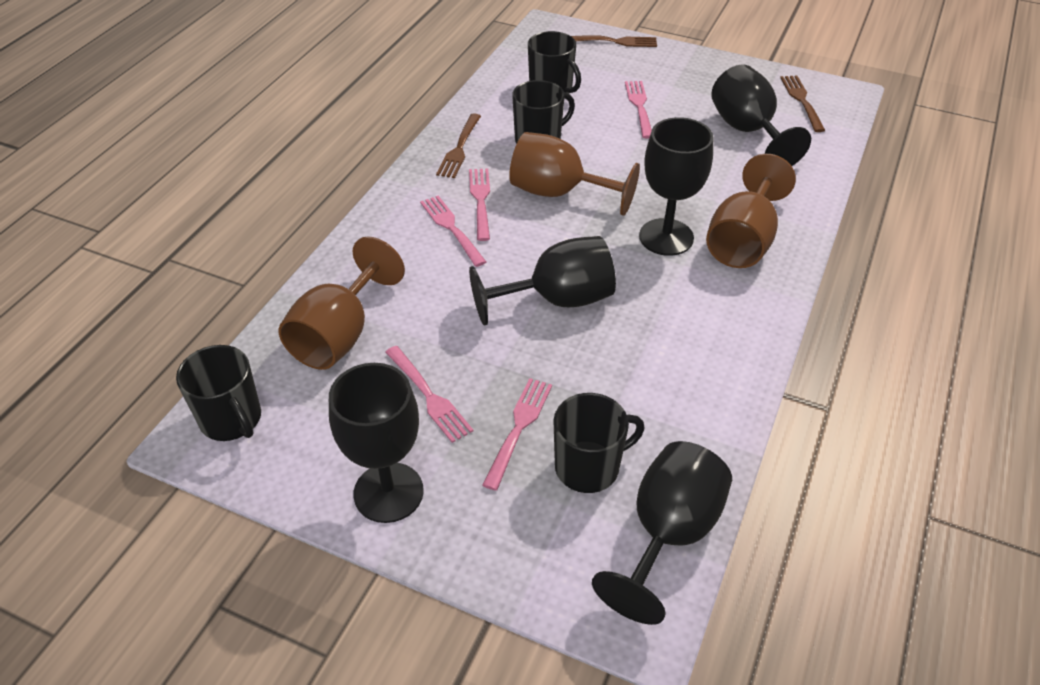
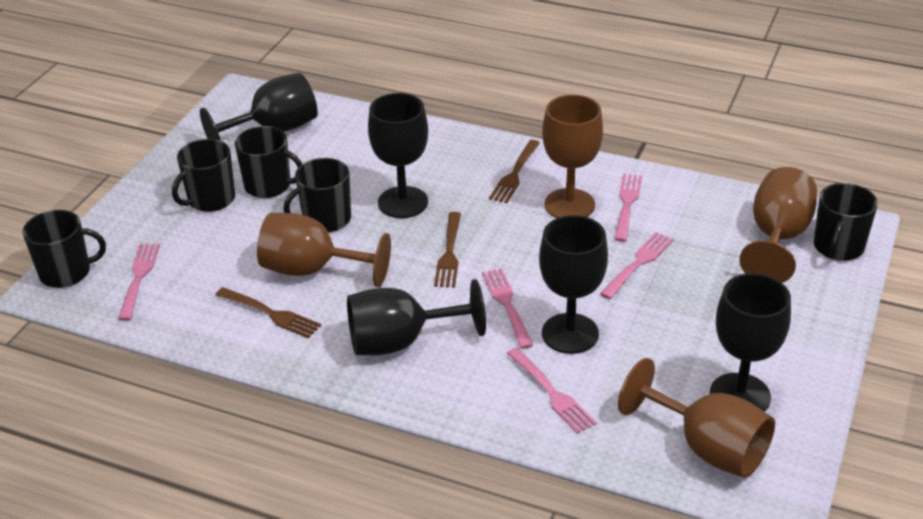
black mug: [176,345,261,441] [512,80,575,144] [528,31,581,94] [553,393,644,493] = 4 -> [23,210,106,288] [172,139,235,212] [235,126,302,198] [283,158,351,232] [813,183,878,261] = 5
brown goblet: [278,236,405,370] [509,132,640,216] [706,154,796,268] = 3 -> [257,213,391,287] [542,95,603,218] [618,358,775,478] [739,167,817,283] = 4

